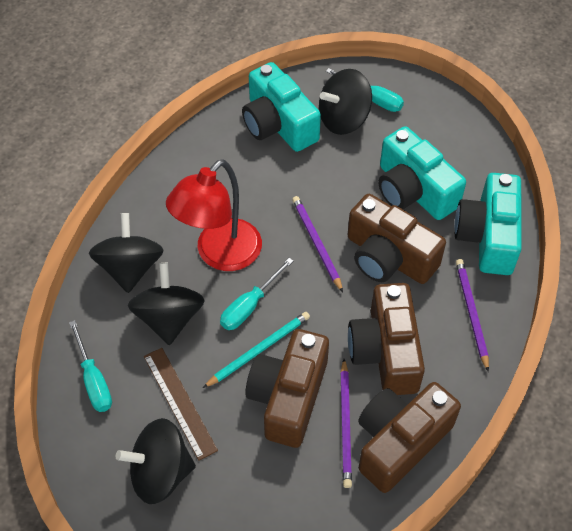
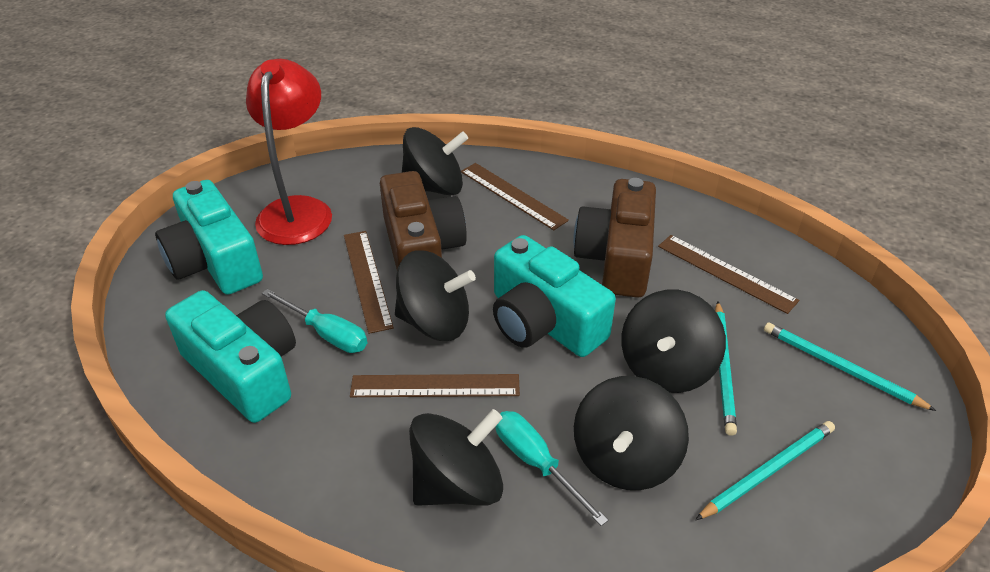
black spinning top: [89,213,164,293] [116,418,196,504] [128,263,205,345] [319,69,372,135] = 4 -> [395,250,476,341] [402,127,468,195] [409,409,503,506] [574,376,689,490] [621,290,726,393] = 5
brown camera: [245,329,329,448] [348,194,446,284] [348,283,425,395] [358,382,461,493] = 4 -> [380,171,467,270] [573,178,656,298] = 2
brown ruler: [144,348,218,461] = 1 -> [344,231,394,334] [350,374,520,397] [461,163,569,230] [658,235,799,314] = 4
purple pencil: [292,196,343,292] [340,359,352,488] [456,259,489,372] = 3 -> none = 0
turquoise pencil: [203,312,310,388] = 1 -> [695,421,835,520] [715,301,737,436] [764,322,936,411] = 3
turquoise screwdriver: [69,320,112,412] [220,258,293,330] [326,68,404,112] = 3 -> [262,289,367,353] [496,411,608,526] = 2

